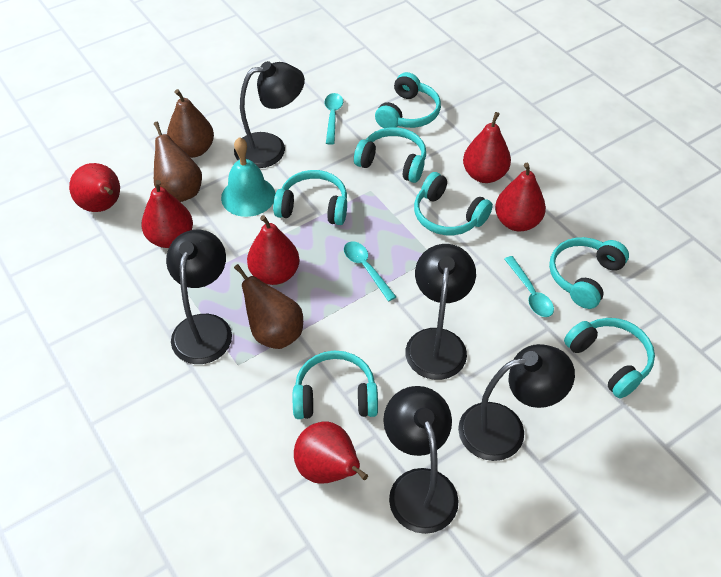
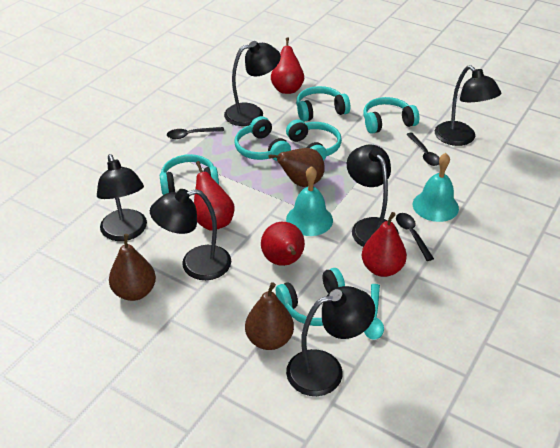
black lamp: [166,230,232,364] [234,61,305,168] [383,386,458,534] [405,244,476,380] [458,344,575,461] = 5 -> [97,154,147,241] [150,189,231,280] [224,41,281,126] [286,286,375,396] [347,144,399,247] [435,65,501,146] = 6
black spoon: none = 0 -> [167,127,224,139] [396,213,434,261] [406,133,440,166] = 3
red pear: [69,163,120,212] [141,180,193,248] [247,215,300,285] [294,421,368,484] [463,112,511,183] [495,163,546,232] = 6 -> [194,161,235,230] [261,222,305,266] [271,37,304,94] [362,212,407,277] = 4
turquoise bell: [221,137,276,217] = 1 -> [286,166,333,236] [413,153,459,222] = 2
turquoise headphones: [273,170,347,225] [293,351,378,419] [354,127,426,183] [375,72,441,128] [414,172,493,235] [549,237,629,309] [564,318,655,398] = 7 -> [160,154,219,195] [234,116,291,161] [276,268,345,326] [286,119,342,161] [296,86,350,122] [363,97,420,134] = 6
turquoise spoon: [324,93,343,145] [344,241,396,301] [504,256,554,317] = 3 -> [364,284,384,340] = 1

